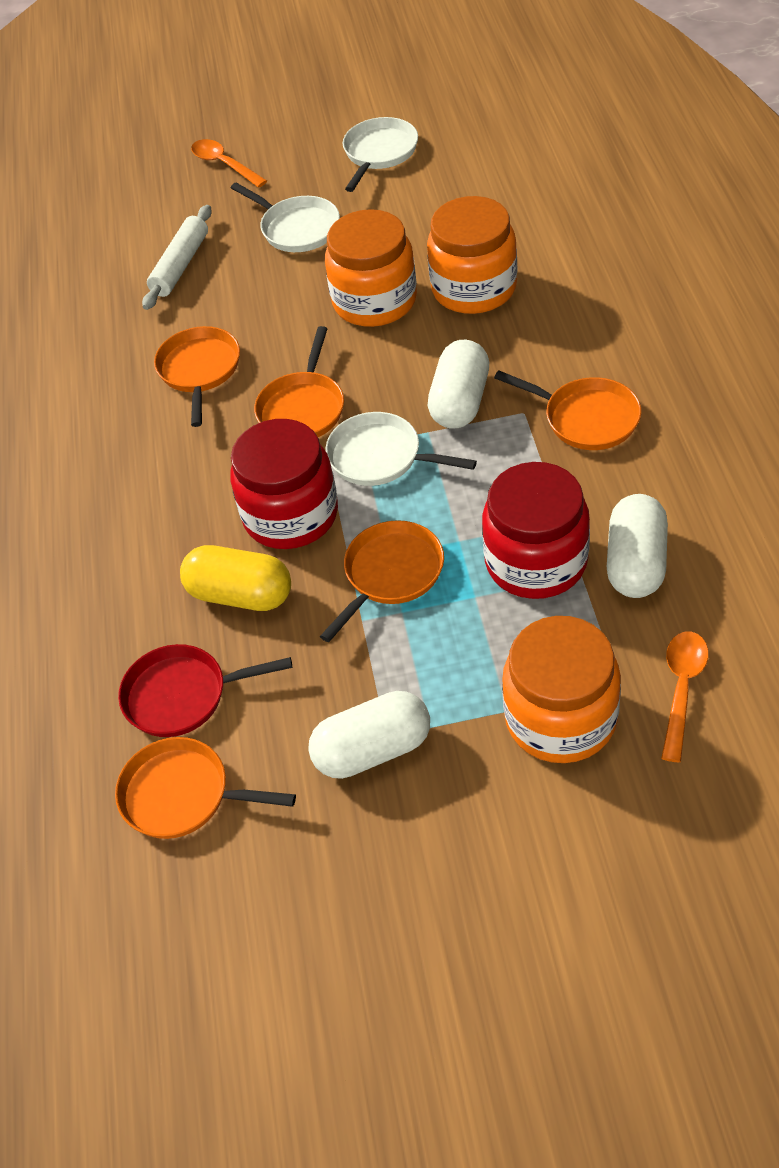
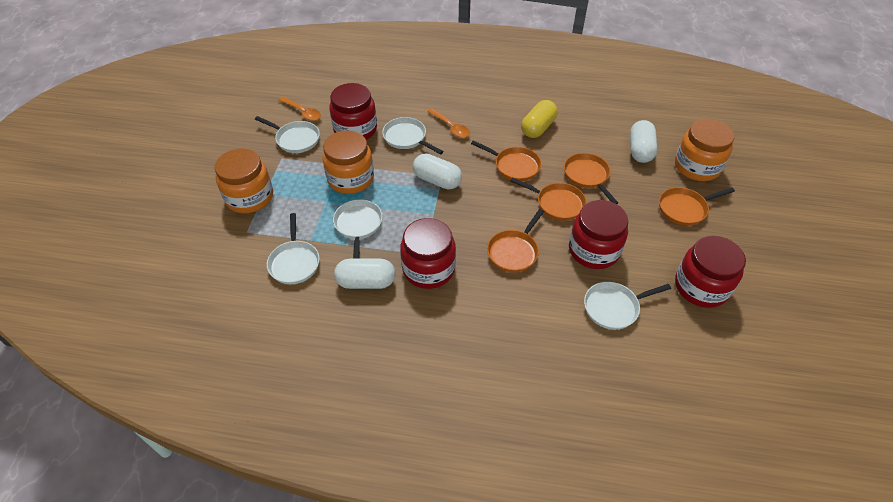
red jar: [230,419,338,549] [482,462,590,599] = 2 -> [329,83,377,140] [400,218,456,289] [569,200,628,269] [675,236,746,308] = 4
red pan: [118,644,292,737] = 1 -> none = 0
white pan: [231,183,340,252] [326,412,477,486] [343,117,418,192] = 3 -> [255,116,320,153] [267,213,320,284] [333,200,383,259] [382,117,444,154] [584,282,671,330] = 5
white rolling pin: [142,205,212,310] = 1 -> none = 0

